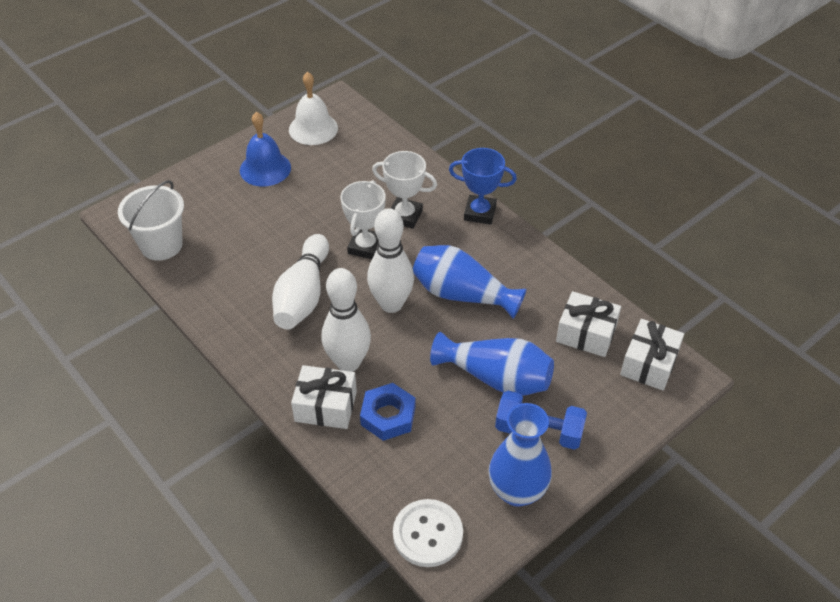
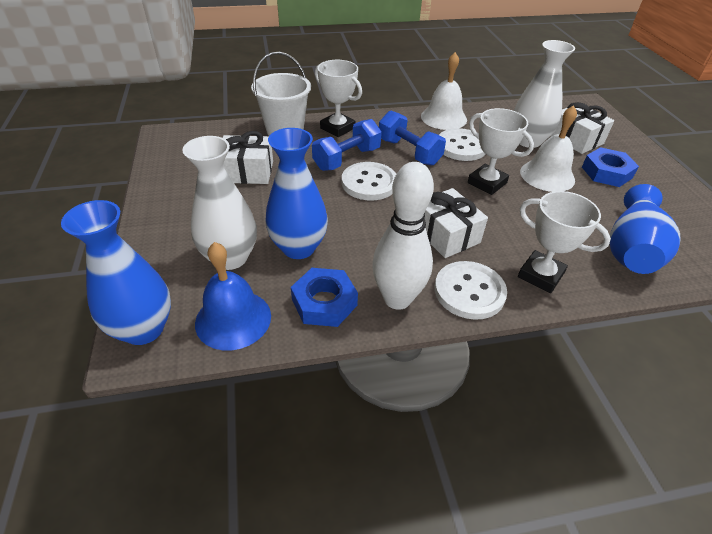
blue dumbbell: [495,391,587,450] = 1 -> [312,119,382,171] [379,110,446,166] = 2
blue nut: [360,383,415,441] = 1 -> [291,268,358,327] [582,147,639,187] = 2
blue trophy: [449,148,517,225] = 1 -> none = 0
white bell: [289,72,338,145] = 1 -> [421,52,467,130] [520,105,577,192] = 2
white bowling pin: [272,234,329,329] [322,268,371,372] [367,208,414,313] = 3 -> [372,162,434,310] = 1
white button: [393,499,463,567] = 1 -> [342,162,396,200] [435,261,507,320] [439,128,485,161] = 3
white trophy: [341,180,385,259] [372,151,437,229] = 2 -> [315,60,362,137] [468,108,534,195] [518,191,611,293] = 3
white vase: none = 0 -> [182,136,257,270] [513,40,575,148] = 2

